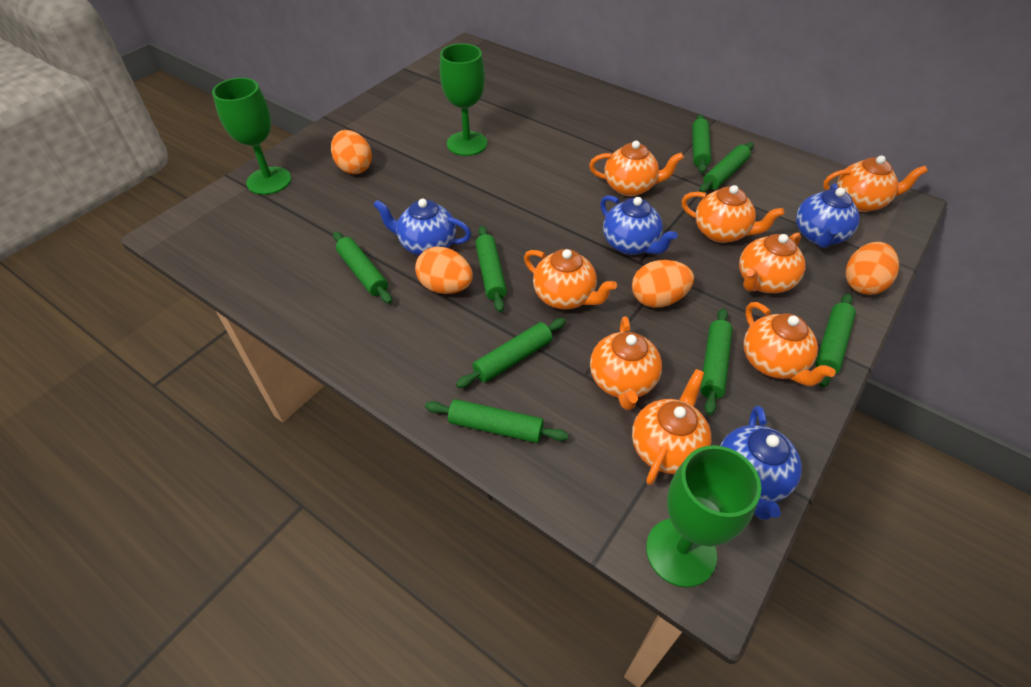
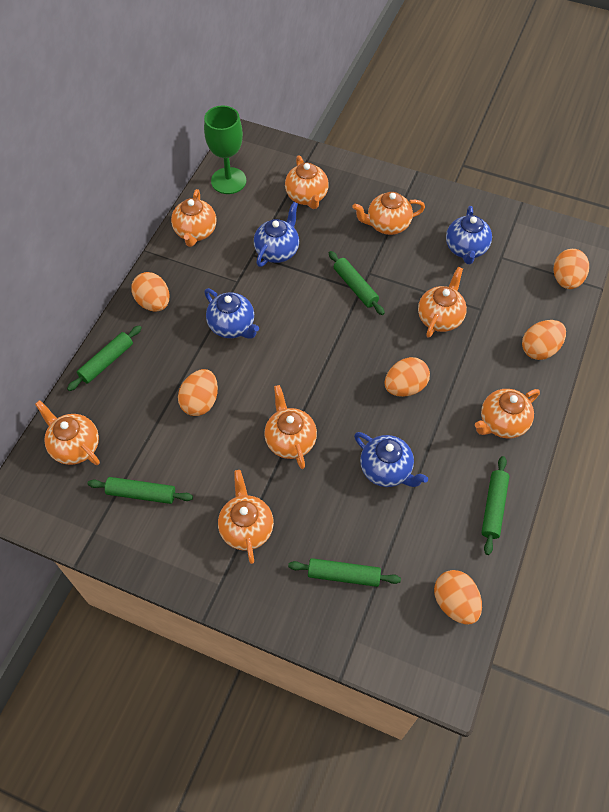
green goblet: [212,78,291,195] [440,43,487,156] [646,445,761,587] = 3 -> [204,105,247,194] = 1
green rolling pin: [333,231,392,304] [425,399,569,443] [456,318,566,388] [475,226,507,312] [692,114,711,174] [699,142,754,193] [700,308,733,415] [815,293,856,388] = 8 -> [67,325,142,391] [88,477,193,504] [288,558,401,587] [329,251,385,315] [481,456,510,555] = 5
orange egg: [331,130,372,174] [415,247,473,294] [632,260,694,308] [845,242,899,295] = 4 -> [131,272,170,312] [178,369,218,416] [385,357,430,397] [434,570,482,624] [522,320,566,360] [554,249,589,289] = 6

